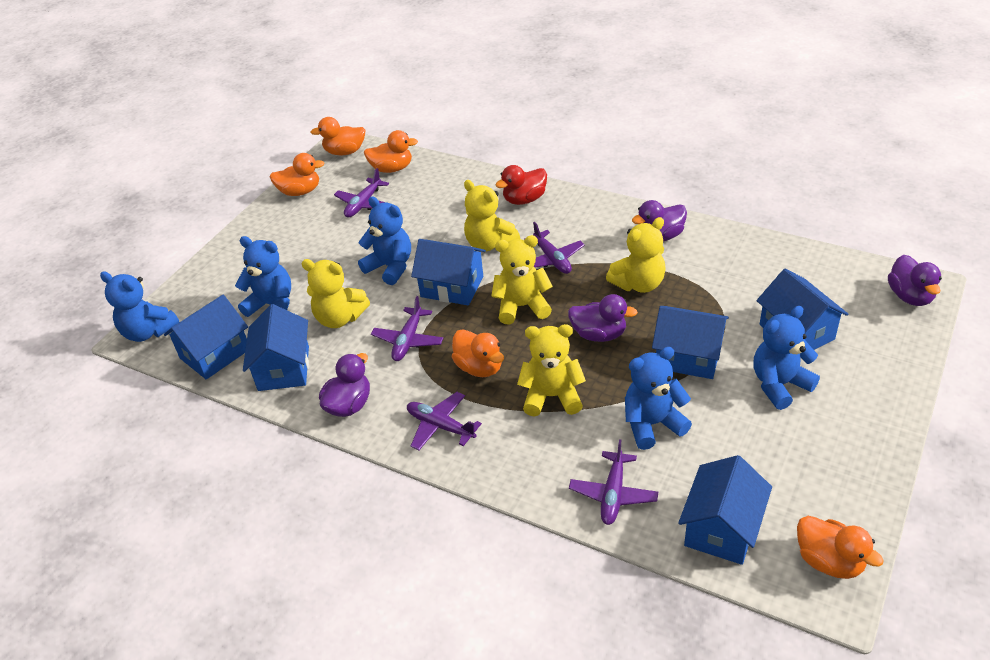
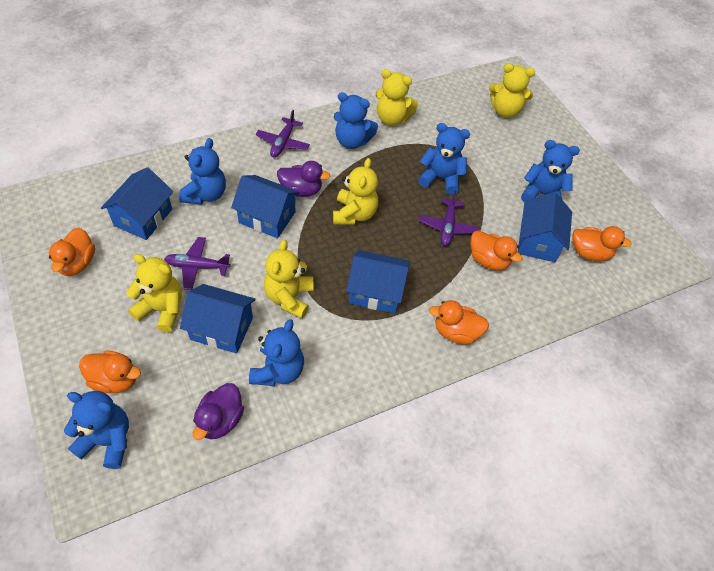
blue house: [164,295,248,380] [243,304,309,391] [411,239,486,305] [652,306,729,379] [678,455,772,565] [756,269,848,350] = 6 -> [101,167,173,240] [180,284,256,354] [231,175,300,238] [346,250,410,313] [518,192,572,262] = 5
blue teddy bear: [100,271,179,342] [235,236,291,317] [358,197,411,285] [625,347,692,450] [753,306,820,410] = 5 -> [64,391,129,469] [179,138,226,205] [249,319,304,386] [334,92,378,149] [418,123,470,195] [521,140,580,202] = 6
purple duck: [319,353,370,417] [568,294,638,342] [632,200,687,242] [888,255,942,306] = 4 -> [193,383,244,440] [277,161,330,197] = 2
purple plane: [334,168,389,217] [371,296,443,361] [407,392,482,450] [524,222,585,274] [569,439,658,525] = 5 -> [164,237,230,290] [256,110,310,158] [419,191,479,246] = 3
red duck: [495,165,547,205] = 1 -> none = 0

